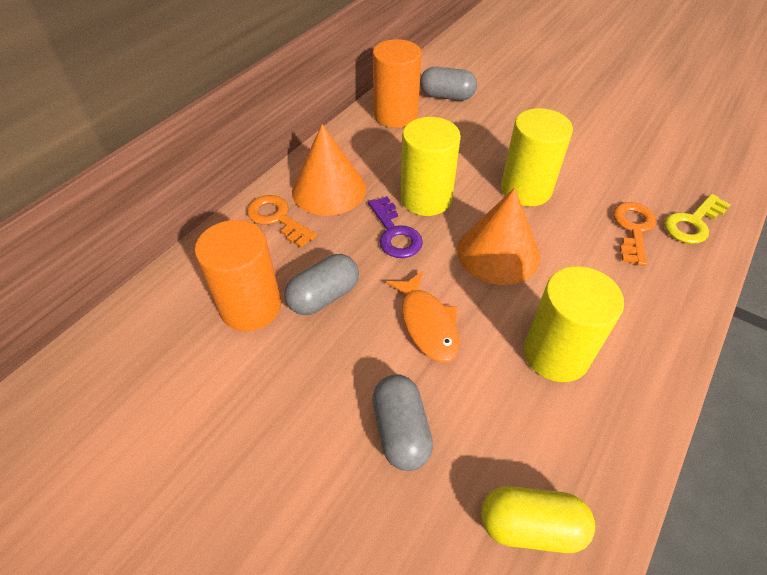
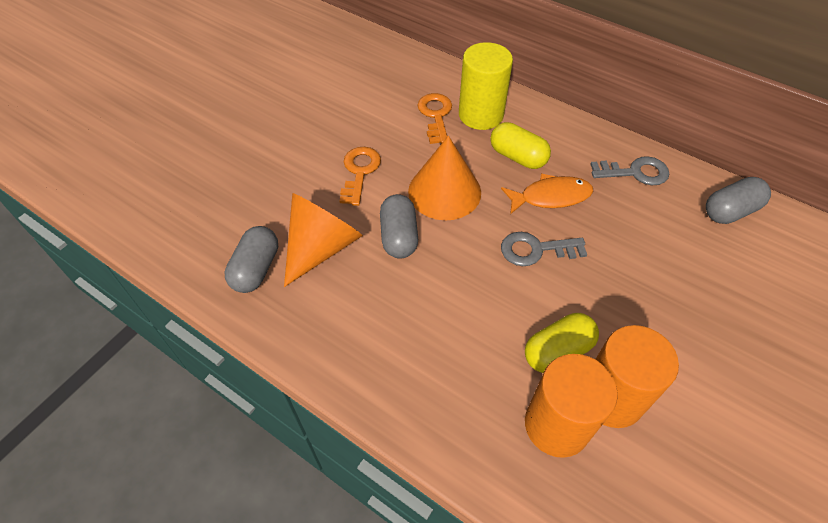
grey key: none = 0 -> [501,232,587,266] [590,156,669,185] = 2
purple key: [368,196,423,258] = 1 -> none = 0
yellow capsule: [481,486,595,553] = 1 -> [490,122,551,169] [525,313,599,373] = 2
yellow cylinder: [400,117,461,216] [501,108,573,206] [524,266,624,382] = 3 -> [459,42,513,130] = 1
yellow key: [664,194,731,244] = 1 -> none = 0

